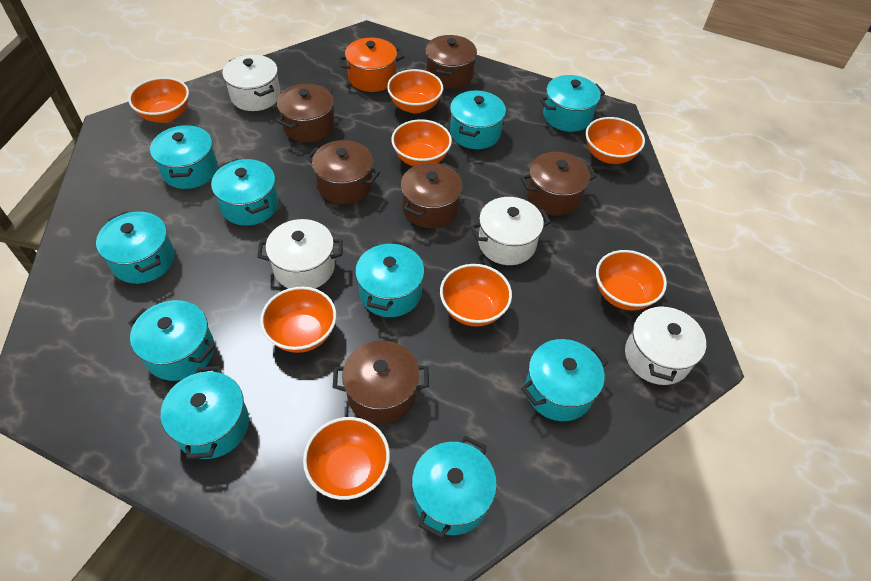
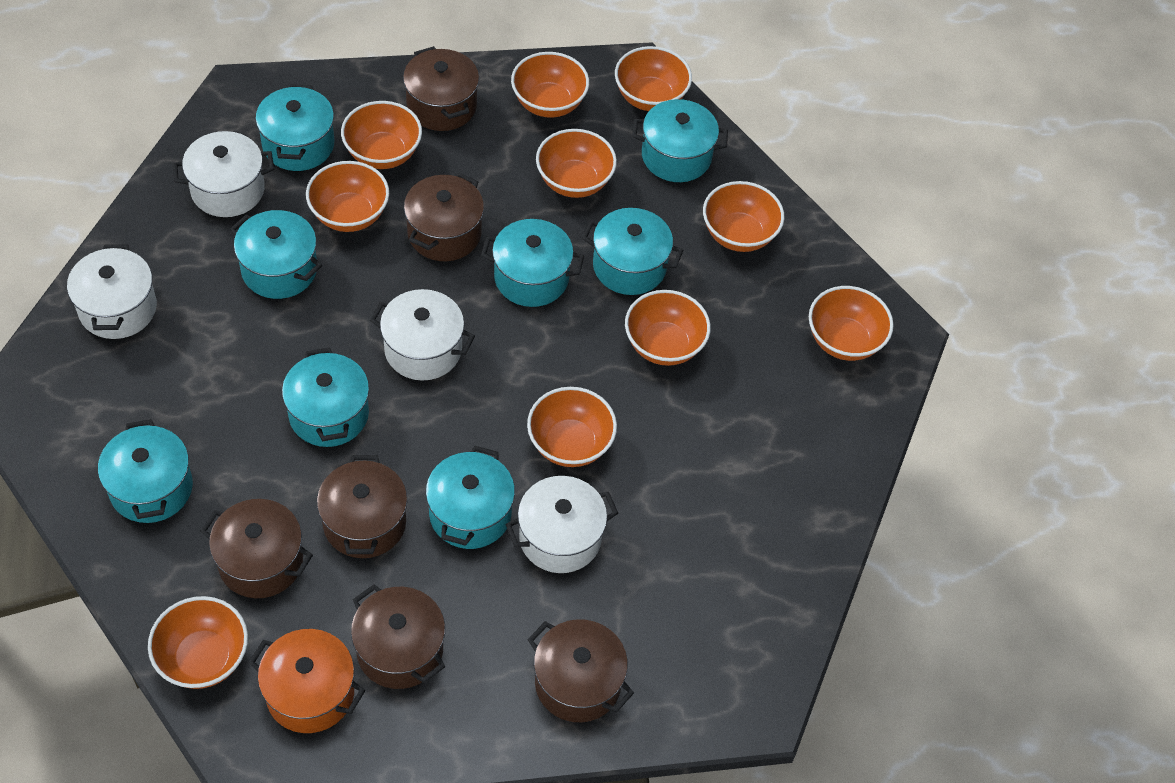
orange bowl: [128,77,189,123] [260,286,336,353] [303,417,390,500] [387,69,443,113] [391,119,452,166] [440,264,512,327] [586,117,645,164] [596,250,667,310] = 8 -> [148,596,248,689] [306,161,389,232] [341,101,422,169] [511,52,589,118] [527,387,617,467] [536,129,617,198] [615,46,692,111] [625,290,711,366] [703,181,784,252] [809,286,894,361] = 10
turquoise pot: [96,212,175,284] [128,300,215,381] [150,124,218,189] [161,366,249,459] [211,159,278,226] [355,241,424,317] [412,436,497,538] [450,90,506,149] [521,339,608,421] [539,75,605,132] = 10 -> [98,419,193,523] [230,210,322,299] [256,84,334,171] [282,347,369,447] [426,446,515,549] [481,219,584,307] [582,208,683,295] [632,99,728,182] = 8

